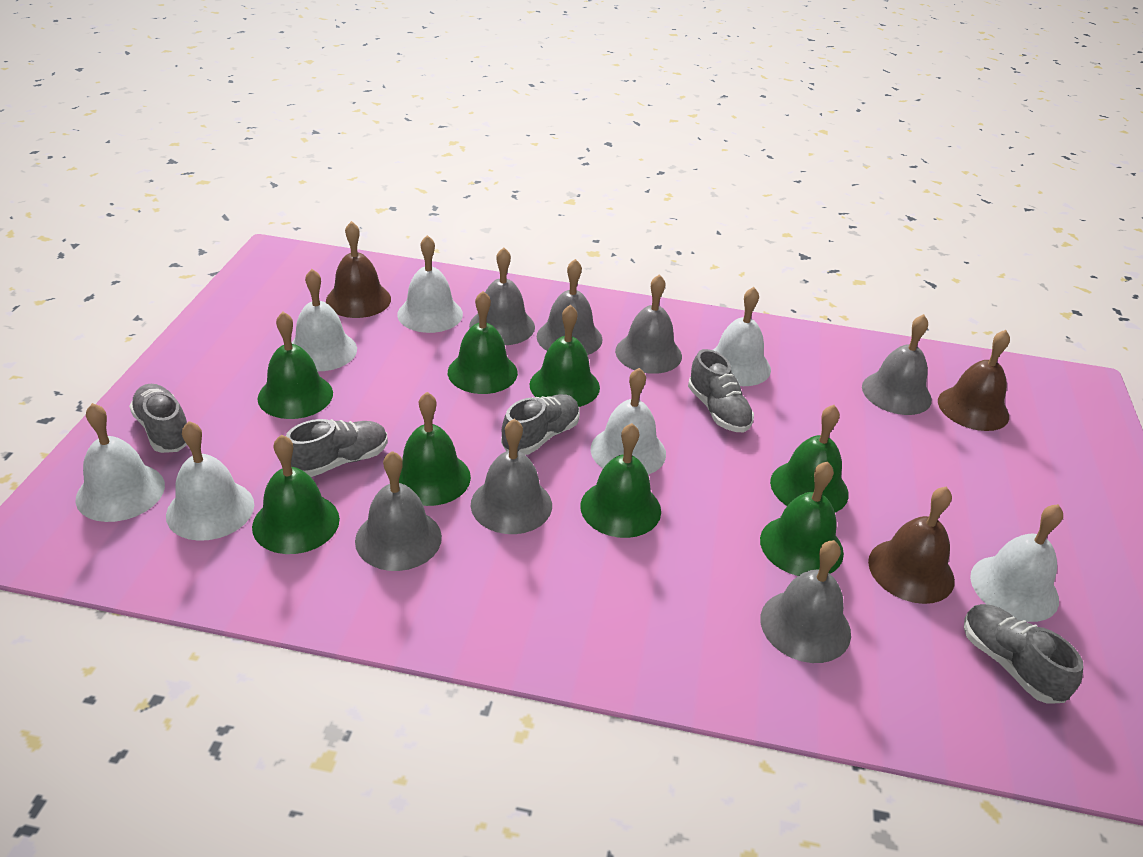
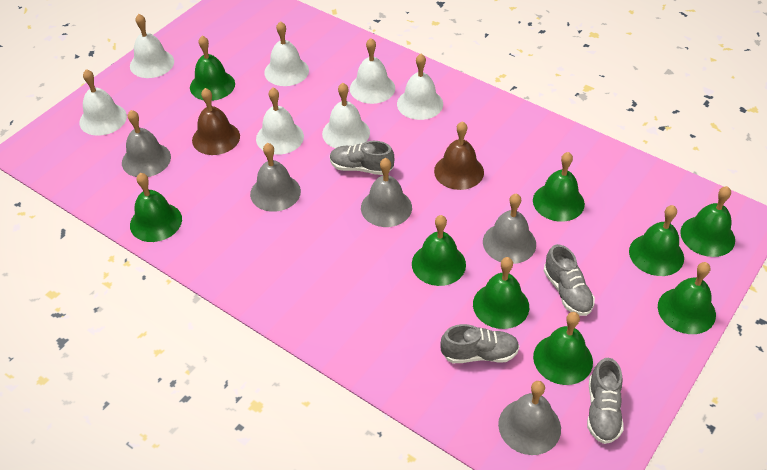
brown bell: [326,221,391,318] [868,486,955,604] [938,330,1010,431] = 3 -> [192,88,240,155] [434,121,484,190] = 2
green bell: [252,435,340,554] [257,312,333,419] [399,392,471,506] [448,291,518,394] [530,304,600,407] [580,423,661,538] [760,461,844,576] [770,405,849,513] = 8 -> [130,173,182,242] [190,36,235,101] [412,215,466,286] [473,257,529,329] [533,152,585,222] [533,312,593,385] [629,205,684,276] [658,262,716,334] [680,186,735,257] = 9
grey bell: [355,451,442,571] [469,247,535,345] [471,419,552,534] [537,259,603,355] [615,274,682,374] [760,540,851,663] [862,314,932,415] = 7 -> [122,110,171,177] [250,143,301,212] [361,158,412,227] [483,193,536,264] [498,381,561,455] = 5
grey shoe: [129,384,187,453] [286,419,388,477] [501,394,580,455] [688,349,754,432] [964,604,1083,704] = 5 -> [330,141,394,175] [440,324,519,363] [544,244,595,316] [587,358,624,444] = 4

